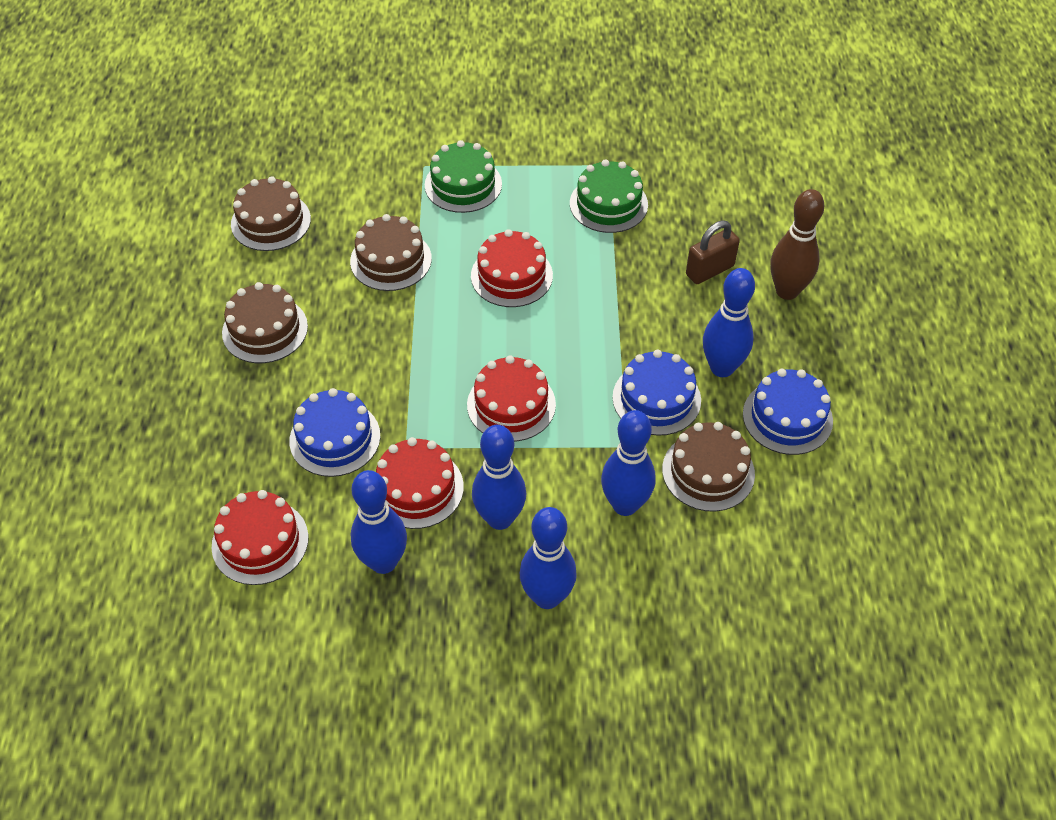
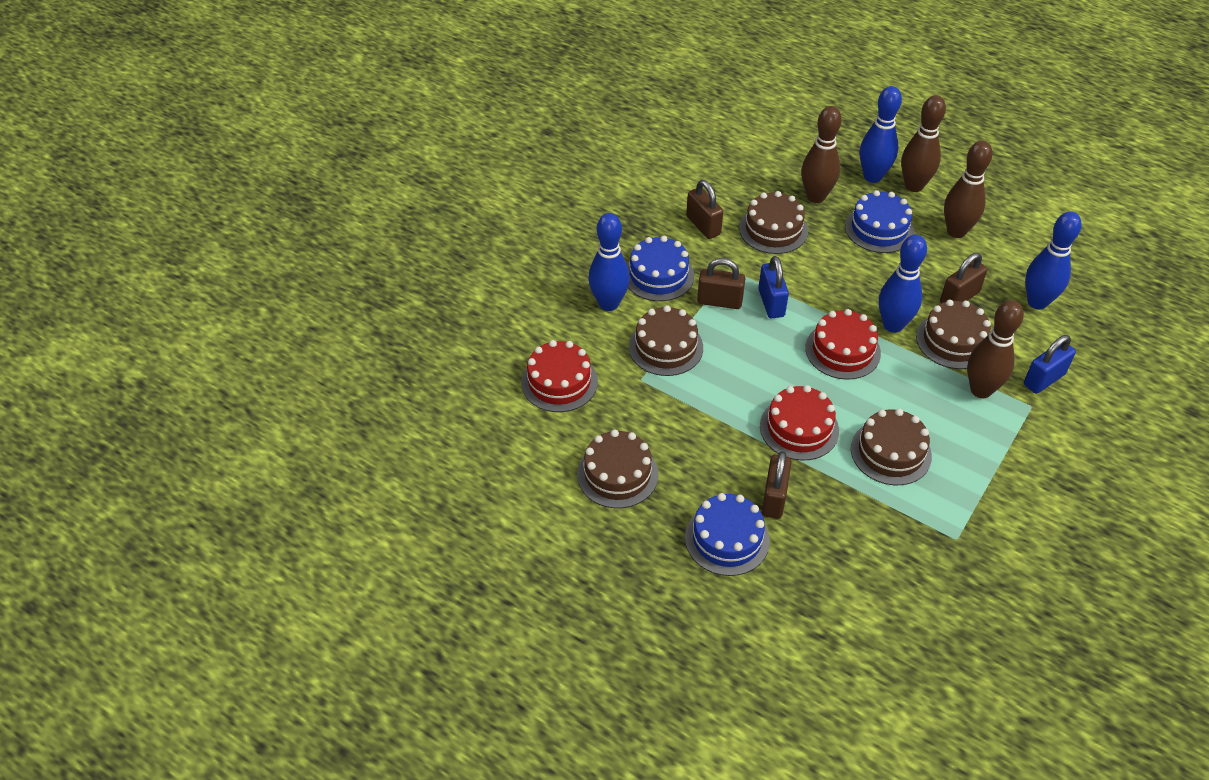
blue bowling pin: [351,470,407,574] [472,425,526,530] [520,507,577,609] [601,410,656,516] [703,268,755,377] = 5 -> [588,213,630,311] [860,86,902,183] [879,235,927,333] [1025,211,1082,310] = 4
blue padlock: none = 0 -> [758,256,789,318] [1024,335,1076,394] = 2
brown bowling pin: [771,189,824,300] = 1 -> [801,106,842,203] [901,95,946,192] [944,141,993,238] [967,300,1024,398] = 4
brown cake: [222,282,308,363] [231,176,311,251] [350,214,432,291] [662,422,755,512] = 4 -> [577,429,658,508] [629,305,703,376] [739,191,808,254] [851,409,932,485] [916,299,991,369] = 5
brown padlock: [686,220,740,284] = 1 -> [686,180,723,239] [697,258,745,309] [762,451,792,519] [940,253,987,303] = 4
green cake: [425,140,502,213] [570,159,648,233] = 2 -> none = 0
red cake: [212,490,308,585] [376,437,464,529] [467,355,556,442] [471,229,553,307] = 4 -> [521,340,598,412] [760,385,839,461] [805,309,881,380] = 3

